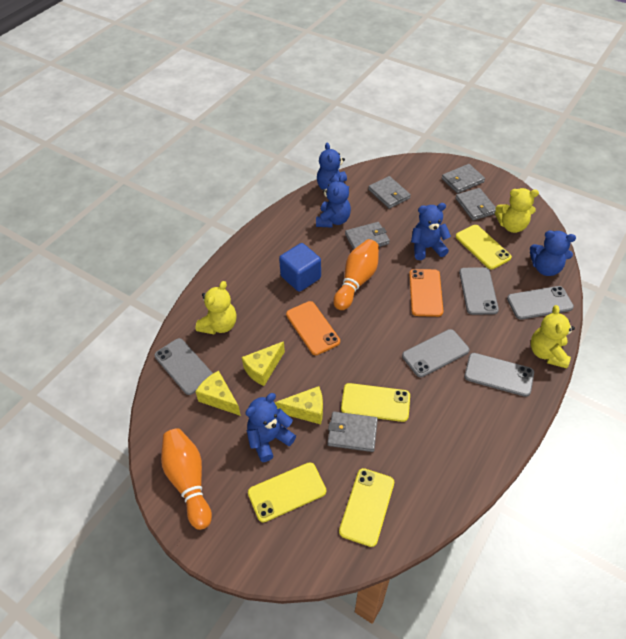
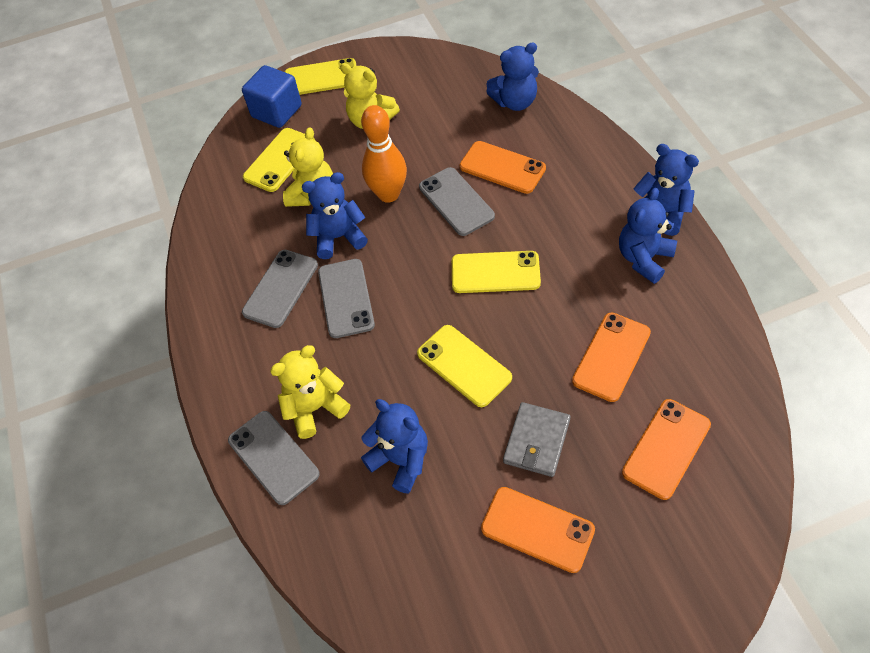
grey phone: [154,338,213,395] [402,329,470,377] [459,267,499,315] [464,353,534,397] [507,286,574,320] = 5 -> [228,411,320,505] [242,250,318,328] [318,259,375,338] [419,167,495,236] = 4
grey wallet: [328,411,378,452] [345,222,390,250] [368,176,411,209] [442,164,485,194] [456,188,496,221] = 5 -> [503,402,570,477] = 1
orange bowling pin: [161,428,212,530] [333,239,379,310] = 2 -> [361,105,407,203] = 1
orange phone: [286,301,340,355] [409,269,443,317] = 2 -> [459,141,546,194] [481,487,595,573] [572,313,651,402] [622,399,711,500] = 4
yellow cheese: [195,371,241,416] [242,341,285,386] [275,386,323,424] = 3 -> none = 0

